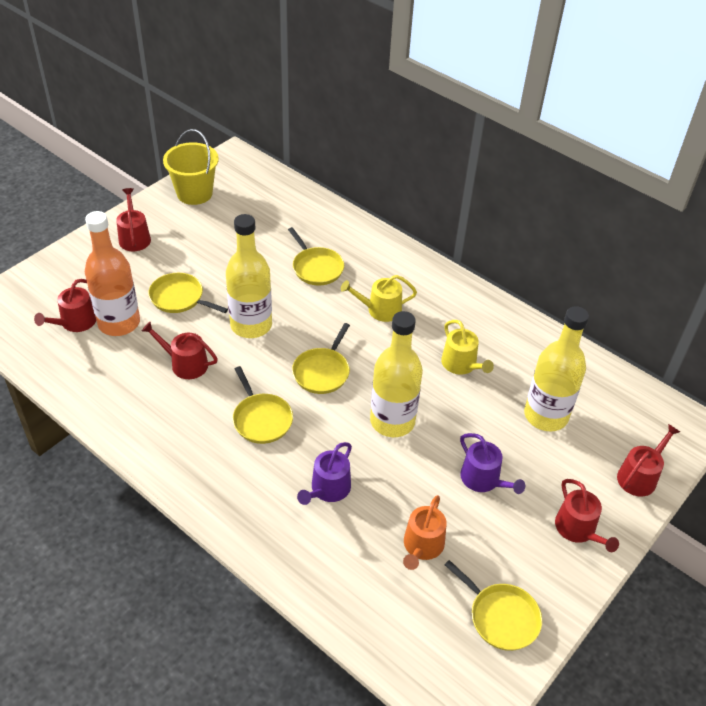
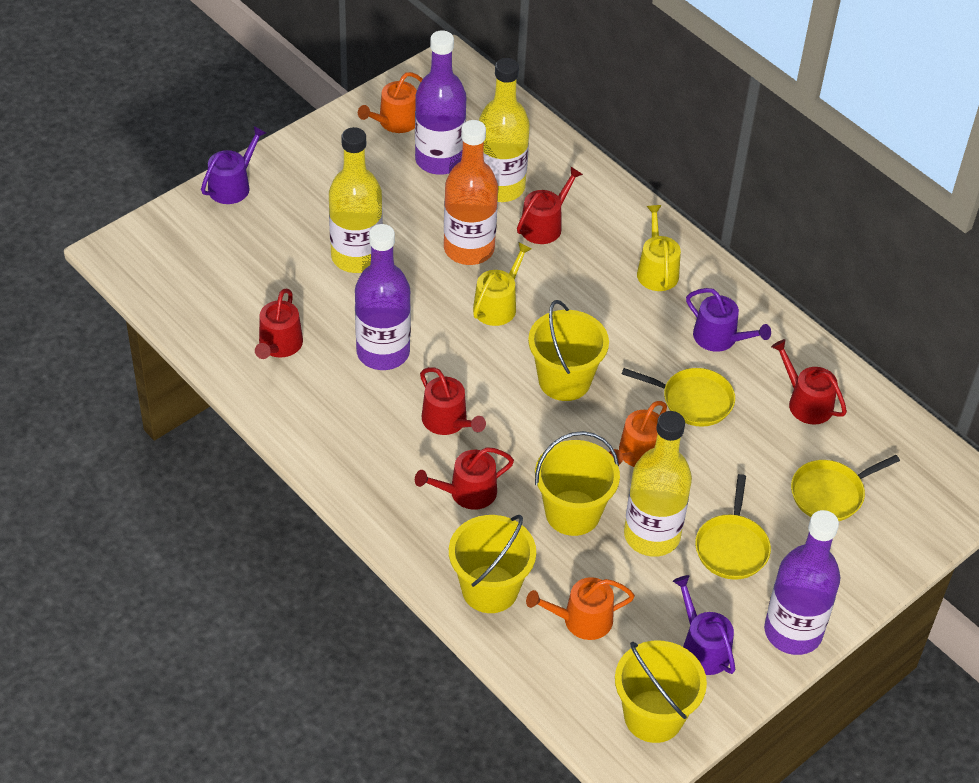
orange watering can: [403,495,447,570] = 1 -> [358,72,423,133] [526,577,635,640] [609,401,667,467] = 3
purple bottle: none = 0 -> [355,224,411,370] [415,30,466,175] [764,510,840,655] = 3
purple watering can: [297,442,352,505] [460,433,525,494] = 2 -> [201,126,266,204] [673,575,736,675] [686,288,771,352] = 3
yellow bucket: [163,129,219,205] = 1 -> [449,515,536,613] [528,300,609,401] [535,431,620,536] [615,641,707,743] = 4
yellow pan: [148,273,228,313] [233,366,293,444] [288,227,344,286] [292,323,350,394] [445,560,542,651] = 5 -> [622,368,735,427] [695,474,771,580] [791,455,900,521] = 3

